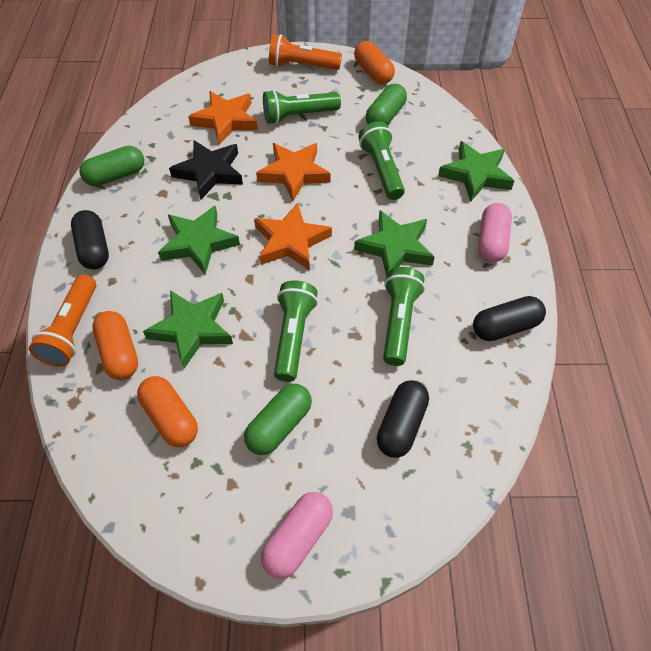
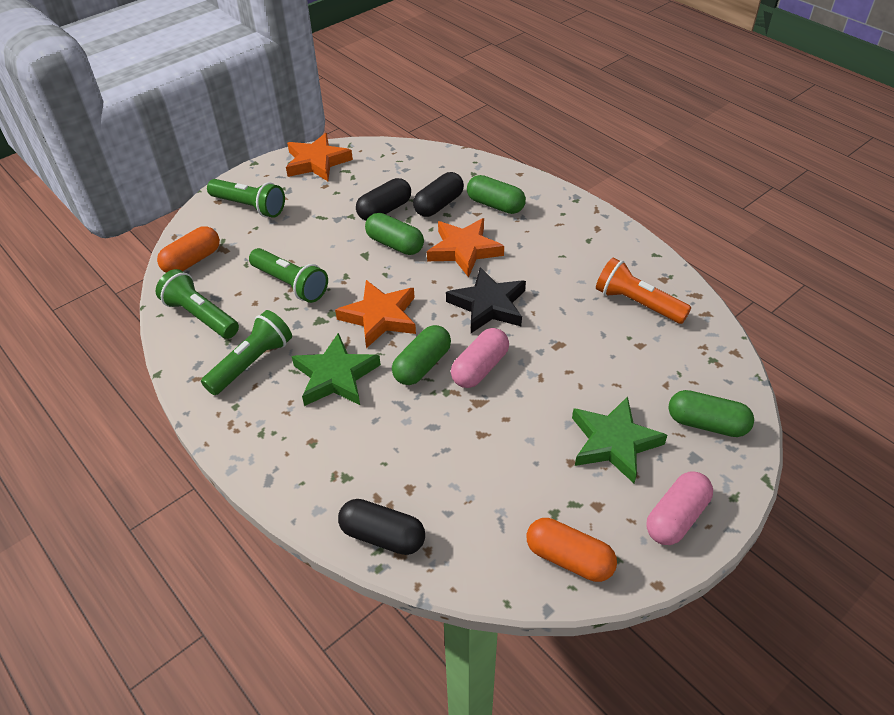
green capsule: [79,146,144,186] [244,384,312,455] [366,83,407,125] = 3 -> [365,213,424,255] [392,325,451,385] [467,175,526,214] [668,390,754,437] = 4
green star: [143,290,233,368] [158,206,240,275] [354,210,435,277] [438,141,514,202] = 4 -> [292,333,381,406] [572,396,667,483] = 2
orange capsule: [92,311,138,380] [137,376,198,447] [354,41,395,84] = 3 -> [157,226,220,273] [527,518,617,582] = 2
orange flashlight: [29,274,97,367] [269,34,342,70] = 2 -> [596,258,691,324] = 1

